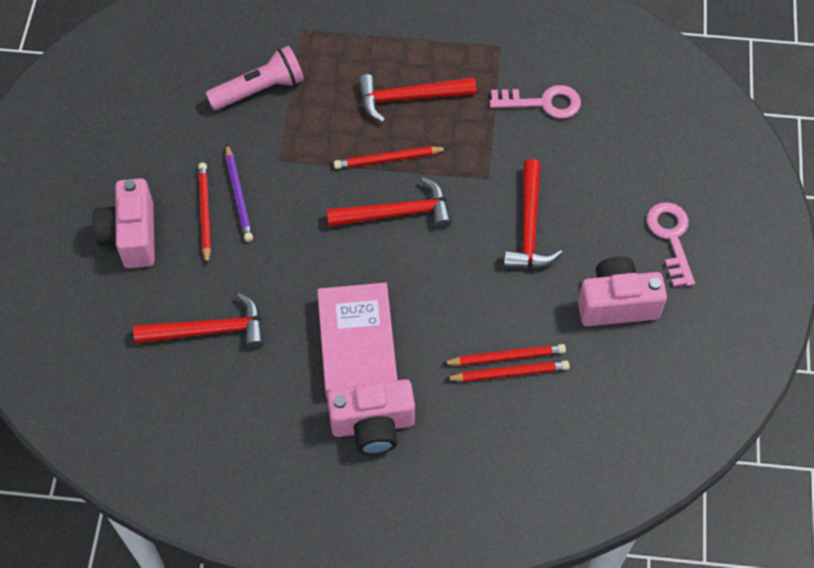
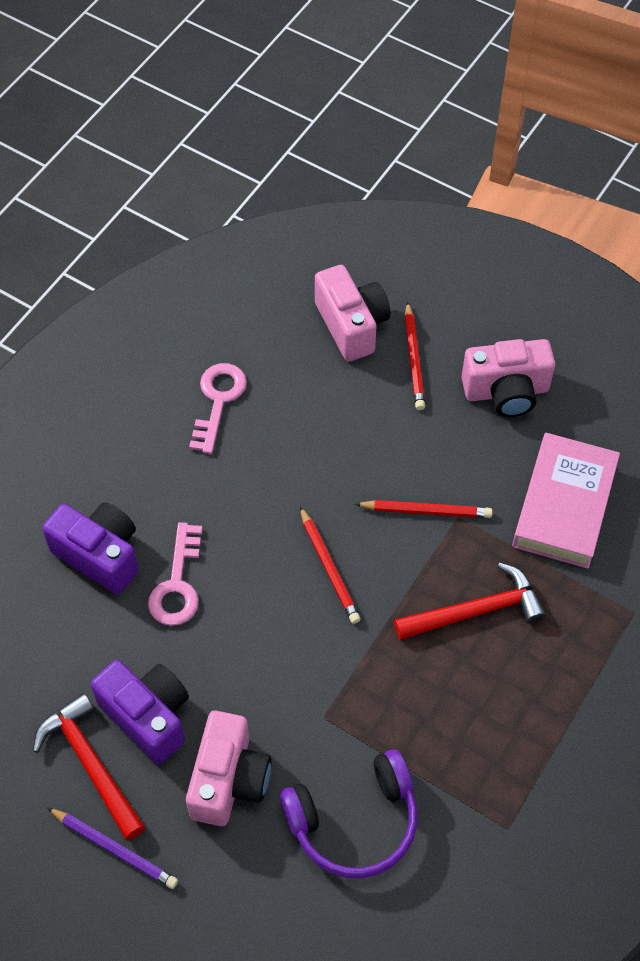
pink flashlight: [206,46,304,110] = 1 -> none = 0
purple camera: none = 0 -> [42,502,139,595] [91,660,189,764] = 2
purple headphones: none = 0 -> [280,749,417,878] = 1
red hammer: [133,293,264,349] [326,177,452,229] [358,74,476,123] [503,159,563,268] = 4 -> [33,693,145,840] [394,563,546,640] = 2
red pencil: [198,163,211,265] [334,146,448,169] [442,344,566,366] [445,360,570,382] = 4 -> [300,506,361,624] [355,500,493,518] [405,301,425,410] = 3

